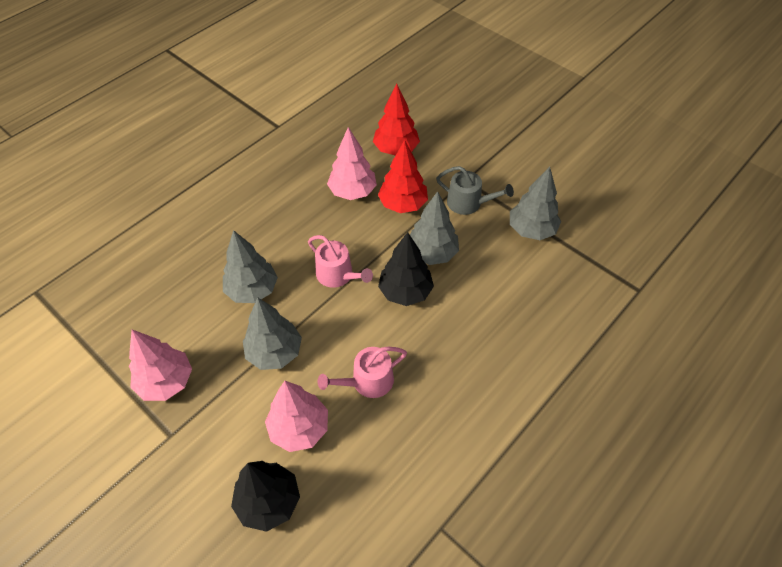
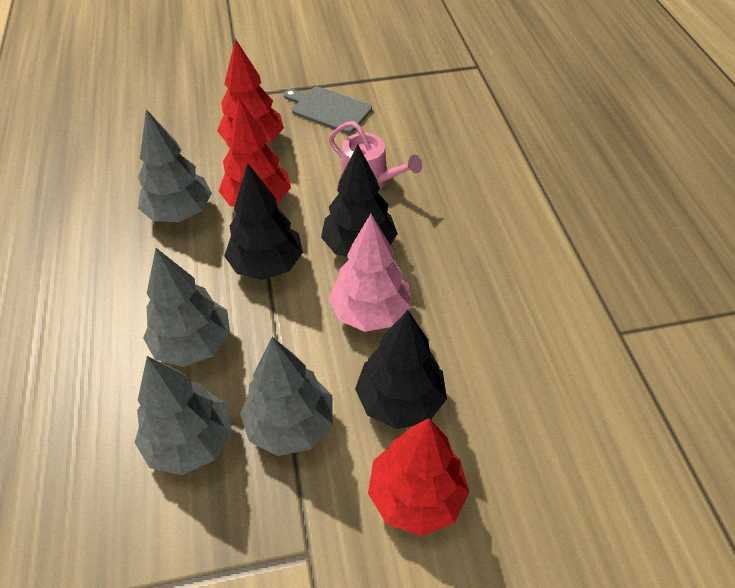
black tree: [231,461,300,532] [378,232,434,306] = 2 -> [224,163,303,280] [321,144,398,257] [355,310,447,429] = 3
grey cutting board: none = 0 -> [284,86,372,134] = 1
grey watering can: [436,166,514,215] = 1 -> none = 0
pink tree: [129,330,192,401] [265,381,328,452] [327,127,377,200] = 3 -> [328,214,411,332] = 1
pink watering can: [308,235,373,288] [318,347,407,398] = 2 -> [329,121,422,189] = 1
red tree: [373,84,420,155] [378,140,428,213] = 2 -> [217,39,284,143] [219,98,291,207] [368,418,469,536] = 3

